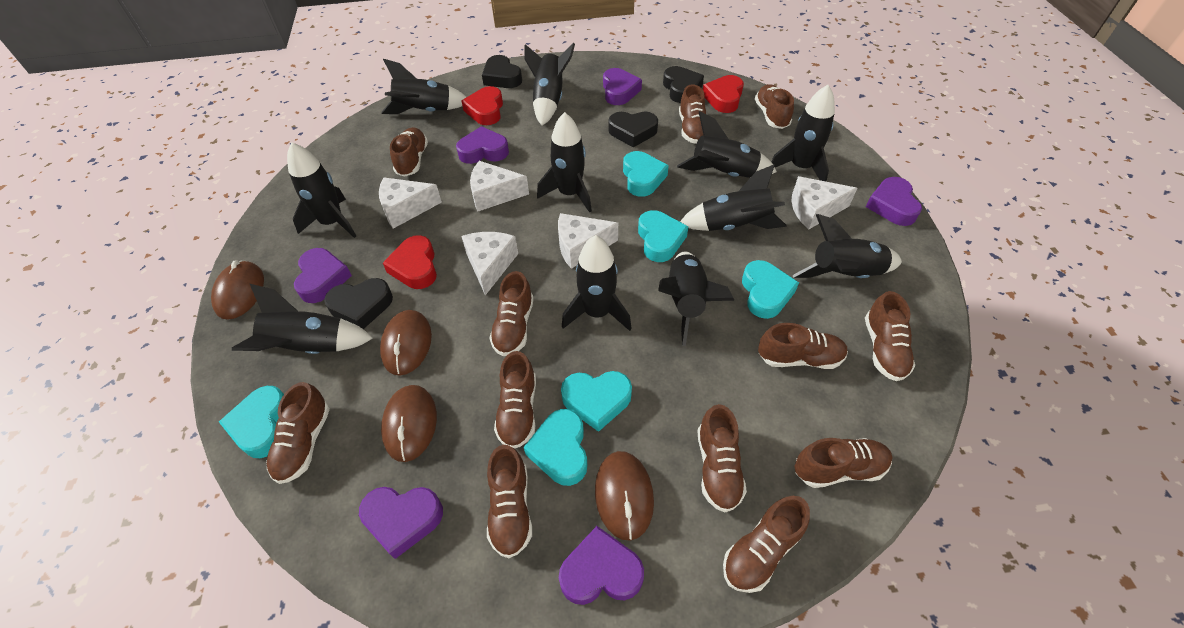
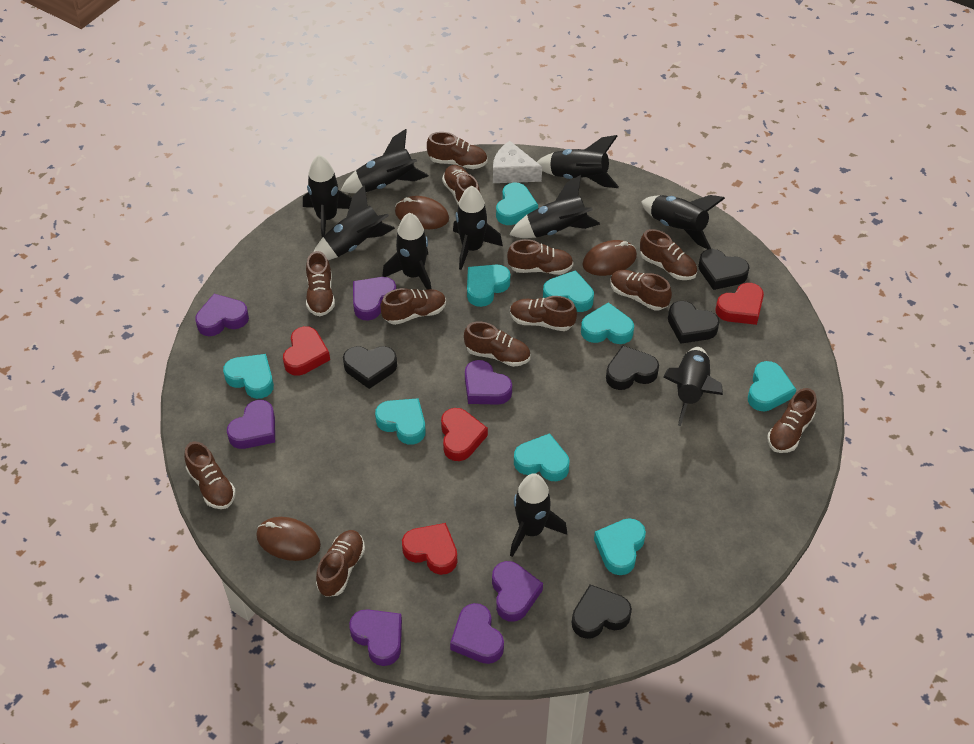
black heart: [324,278,393,329] [482,55,522,88] [608,112,658,147] [663,66,704,103] = 4 -> [343,346,397,389] [572,585,632,639] [606,345,659,390] [668,301,719,344] [698,249,750,290] = 5
black rocket: [232,284,373,354] [287,142,356,238] [381,59,466,114] [524,42,575,125] [537,112,592,213] [562,235,632,331] [658,252,734,346] [677,111,777,178] [680,165,787,231] [771,85,835,181] [793,214,902,278] = 11 -> [303,155,352,237] [314,185,395,260] [340,129,429,193] [382,212,431,289] [453,185,503,270] [509,175,600,238] [510,473,567,557] [537,135,619,188] [641,195,725,249] [663,347,723,426] = 10
brown mouse: [211,260,264,319] [380,310,432,376] [381,385,437,462] [595,451,654,541] = 4 -> [256,517,321,561] [395,196,449,229] [583,240,637,276] = 3
purple heart: [294,248,352,303] [359,487,443,559] [456,126,509,164] [559,526,644,605] [603,68,642,105] [866,177,922,226] = 6 -> [195,294,249,336] [227,400,275,449] [349,609,402,666] [353,277,396,321] [450,603,504,664] [465,360,512,405] [492,561,543,622] = 7
red heart: [383,235,437,289] [462,86,503,125] [703,75,744,113] = 3 -> [283,326,330,376] [402,523,457,575] [441,408,488,461] [715,283,764,325] = 4
turquoise heart: [219,386,284,458] [524,409,587,486] [561,371,632,432] [623,151,669,197] [638,210,689,262] [742,260,799,319] = 6 -> [223,354,274,399] [375,398,426,445] [467,265,510,307] [496,182,538,225] [514,433,570,481] [543,270,594,312] [581,302,634,344] [594,518,646,575] [748,361,796,411] = 9
white cheese: [379,177,442,229] [462,232,518,295] [470,161,529,212] [558,213,618,269] [792,176,857,229] = 5 -> [493,141,542,183] = 1

